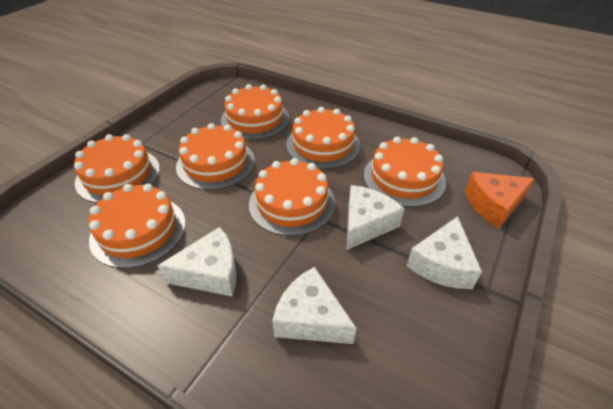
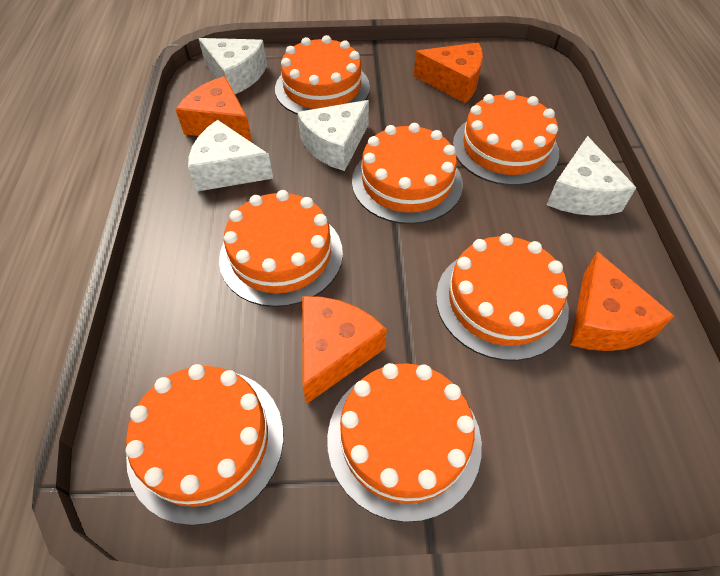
orange cheese: [465,172,535,228] = 1 -> [175,76,252,142] [302,296,387,404] [414,43,483,103] [570,251,674,351] = 4

